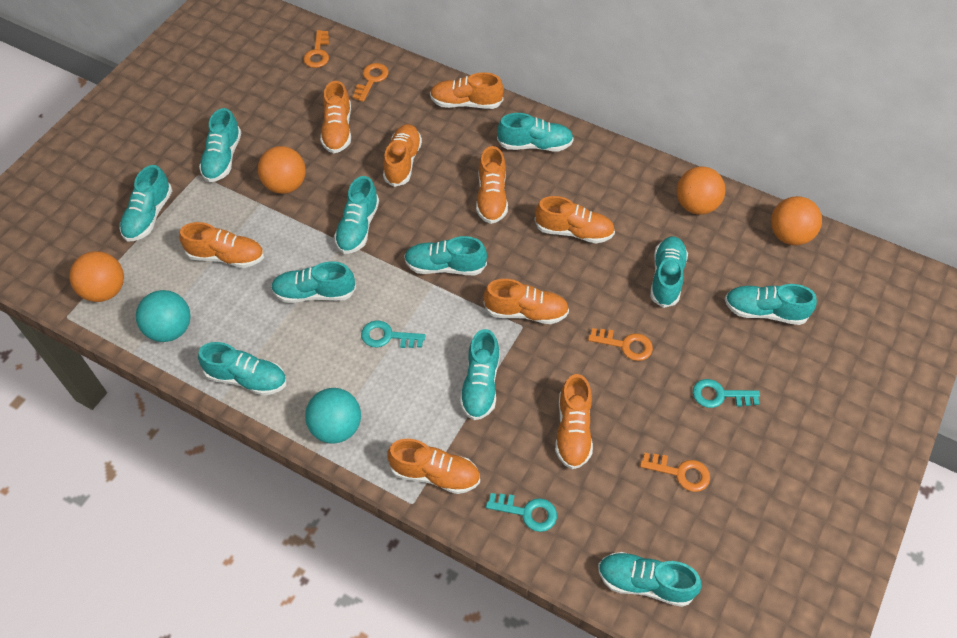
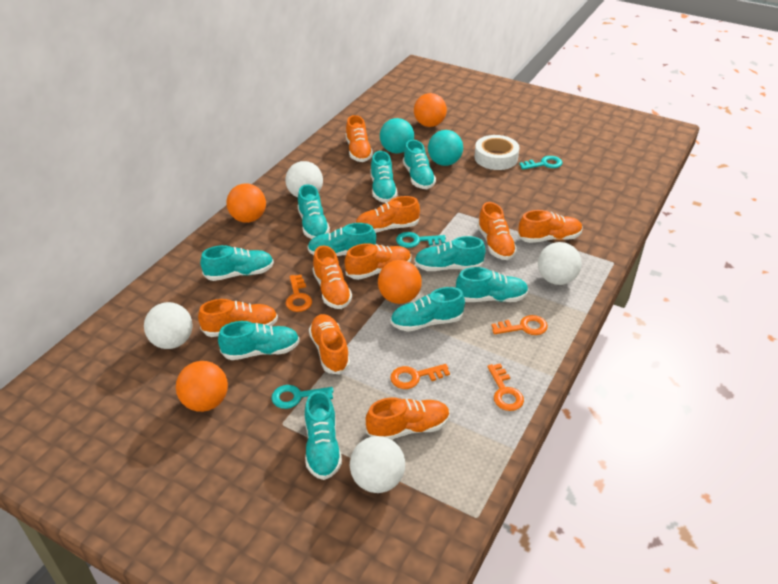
turquoise shoe: [120,165,172,241] [198,342,287,396] [199,108,241,182] [271,261,356,303] [334,176,379,254] [404,236,487,275] [460,329,500,420] [497,113,574,151] [598,552,702,607] [650,236,688,308] [725,284,817,325] = 11 -> [200,245,274,281] [218,321,300,360] [298,184,330,239] [305,391,342,480] [307,223,376,256] [370,151,398,203] [390,287,465,332] [403,140,436,189] [414,236,486,271] [456,267,529,302] = 10
white ball: none = 0 -> [144,302,193,349] [285,161,323,198] [350,436,405,493] [538,242,582,285] = 4
white tape: none = 0 -> [474,135,519,170] = 1

